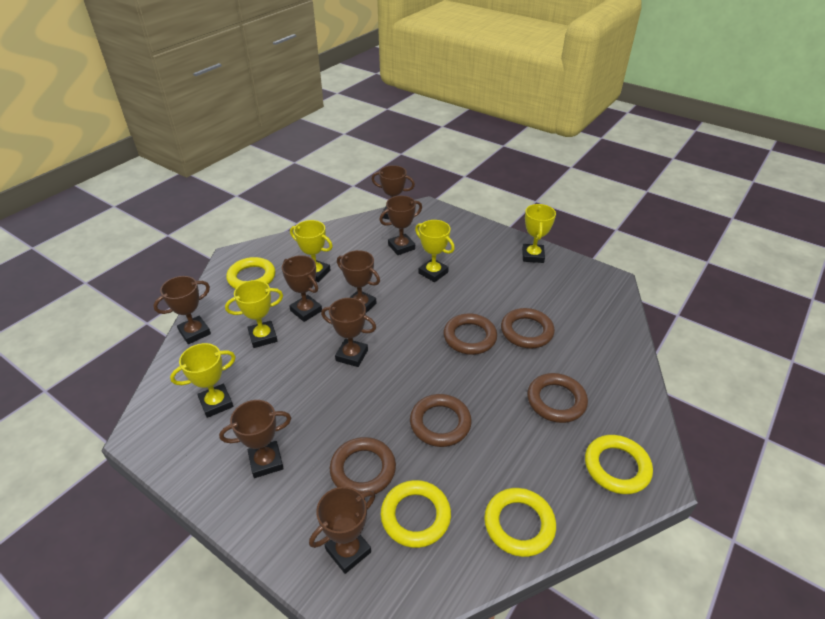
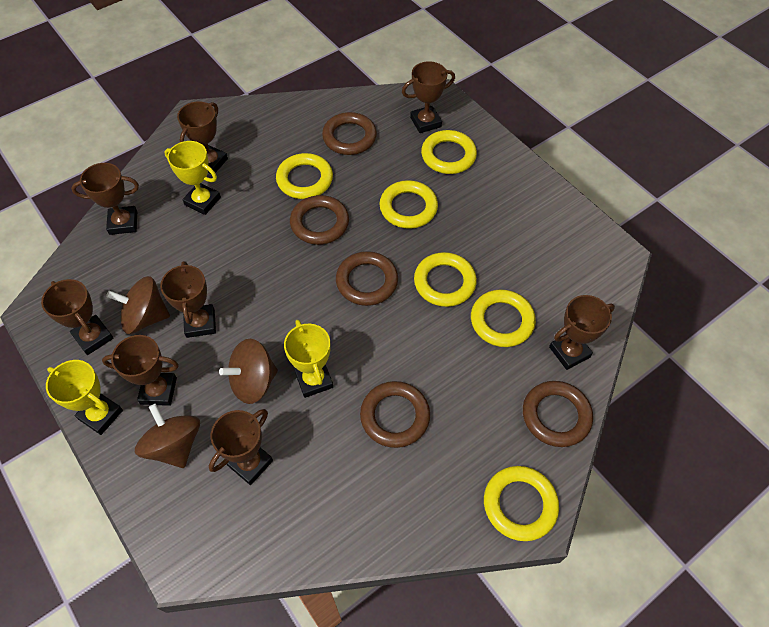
brown spinning top: none = 0 -> [106,276,170,334] [135,404,200,468] [219,339,278,404] = 3
yellow ring: [226,257,275,289] [381,480,451,548] [484,488,556,557] [585,435,653,494] = 4 -> [276,153,333,199] [379,180,438,229] [414,252,477,307] [421,130,477,174] [471,289,536,347] [484,466,559,541] = 6
yellow trophy: [170,343,236,418] [225,280,283,348] [290,220,333,282] [415,220,455,282] [522,204,556,263] = 5 -> [46,360,123,435] [164,141,221,215] [284,320,333,398] = 3

